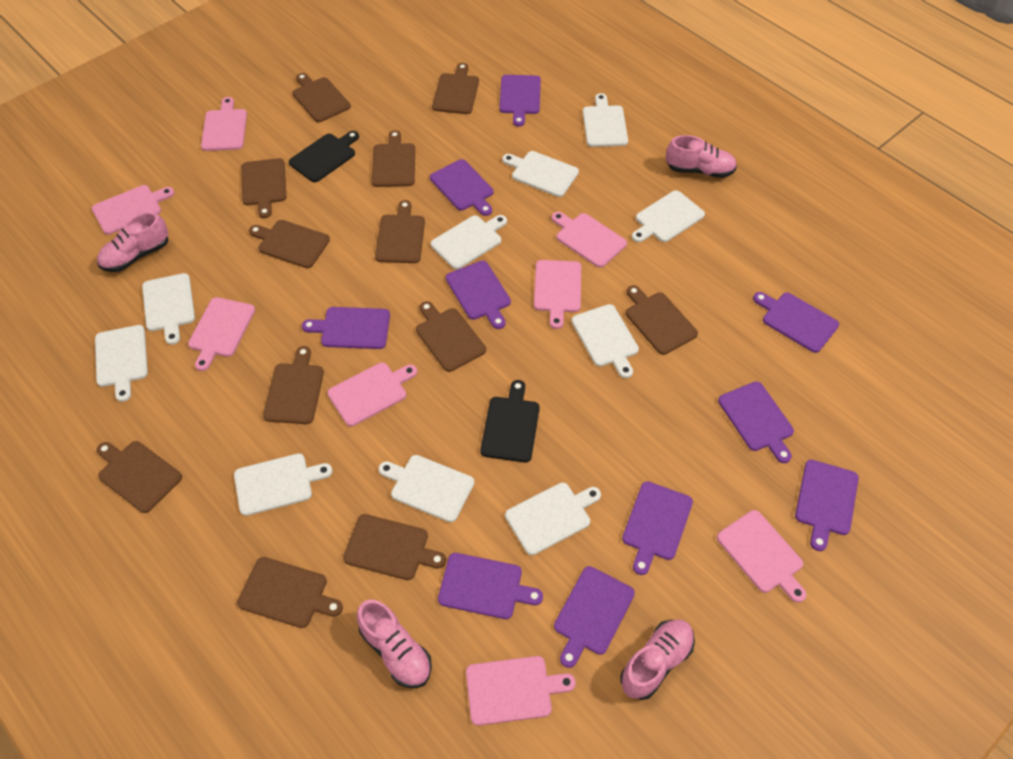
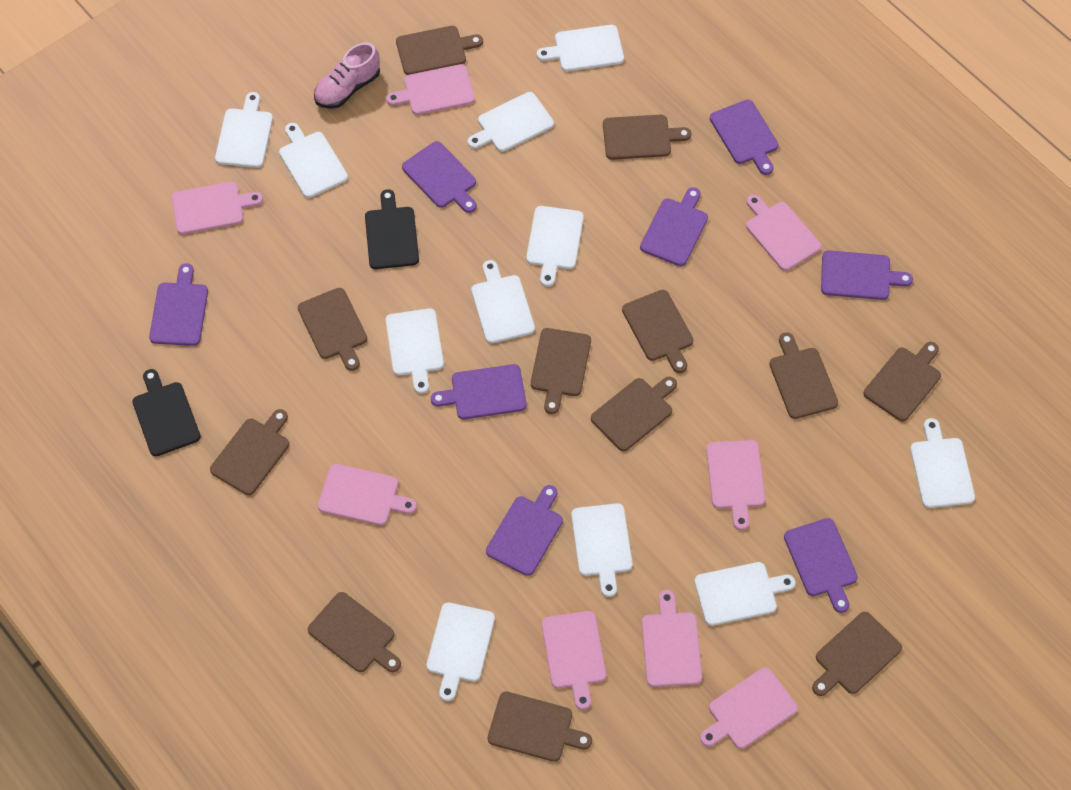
pink shoe: [97,212,168,272] [357,600,432,688] [620,619,695,700] [666,135,737,178] = 4 -> [314,42,380,109] = 1
purple cutting board: [302,307,390,349] [430,159,493,216] [438,553,543,619] [446,261,511,329] [499,75,541,127] [554,566,635,668] [622,481,693,575] [718,381,794,463] [753,292,839,353] [795,460,859,551] = 10 -> [149,263,208,346] [402,141,477,213] [431,364,526,419] [486,485,563,576] [640,187,708,266] [710,100,779,175] [784,518,858,613] [821,250,913,300] = 8
white cutting board: [95,325,148,402] [142,273,195,345] [234,453,332,516] [378,455,474,522] [431,215,507,269] [502,151,579,197] [505,483,601,555] [571,304,639,378] [583,93,628,147] [632,190,705,242] = 10 -> [215,92,273,168] [279,123,348,198] [386,309,444,394] [426,602,495,701] [468,92,554,152] [471,260,535,343] [526,206,584,287] [537,25,624,71] [571,503,633,597] [694,562,796,626] [910,418,975,508] = 11

